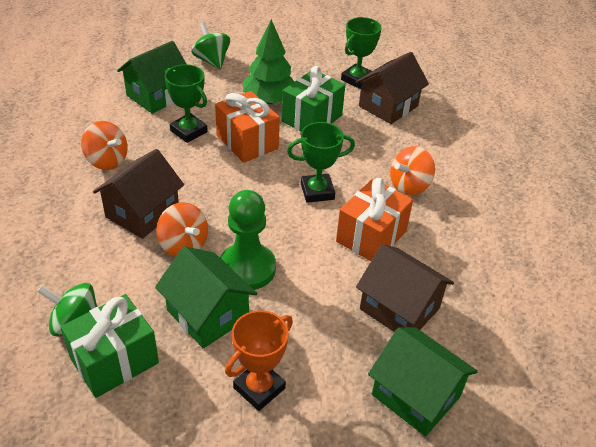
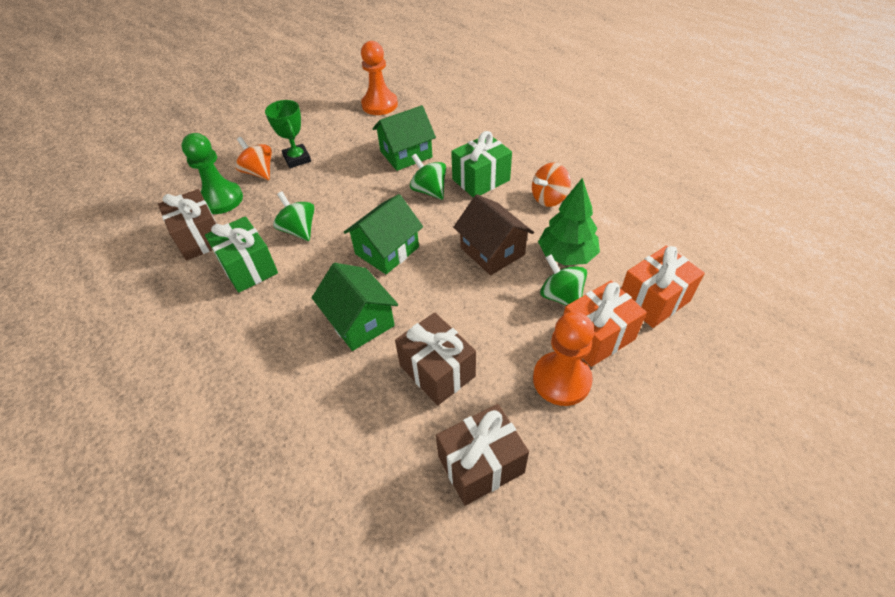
brown gift: none = 0 -> [158,189,217,261] [395,312,476,406] [436,404,529,506] = 3
brown house: [93,149,184,239] [356,52,429,124] [356,244,454,332] = 3 -> [453,194,534,275] = 1
green spinning top: [37,283,97,336] [191,22,230,70] = 2 -> [273,191,314,241] [410,154,446,200] [540,254,587,306] = 3
green trophy: [165,64,208,143] [287,122,355,203] [341,17,382,89] = 3 -> [265,100,311,168] = 1
orange pawn: none = 0 -> [361,41,398,115] [533,312,594,406] = 2
orange spinning top: [81,121,128,170] [156,202,208,257] [390,146,435,195] = 3 -> [235,137,272,180] [532,163,571,207] = 2
orange trophy: [225,310,293,411] = 1 -> none = 0

